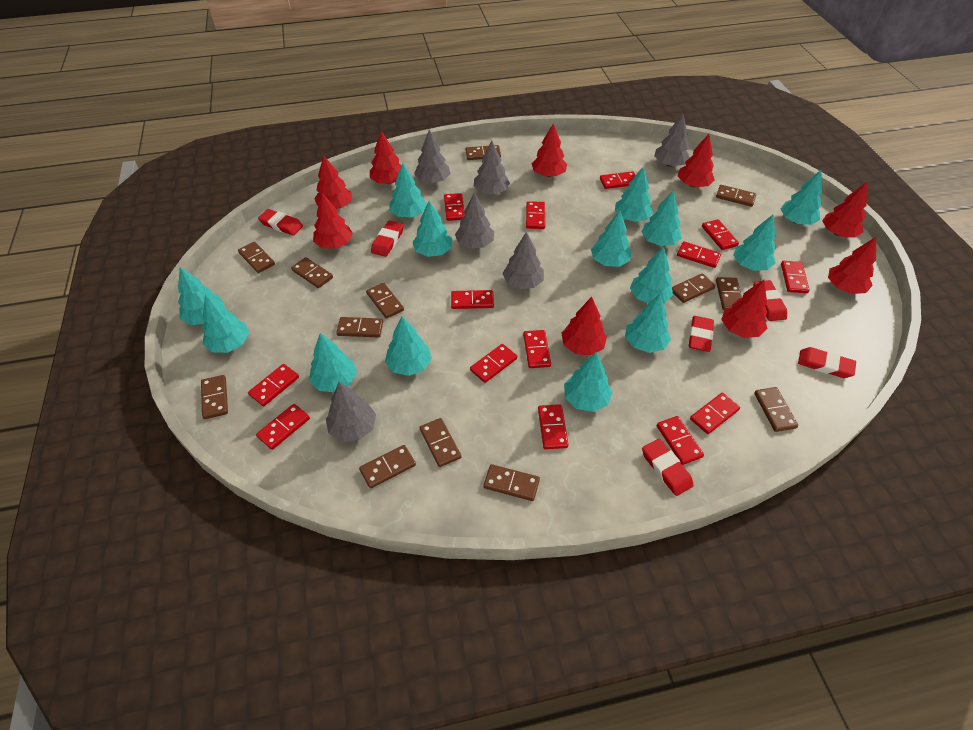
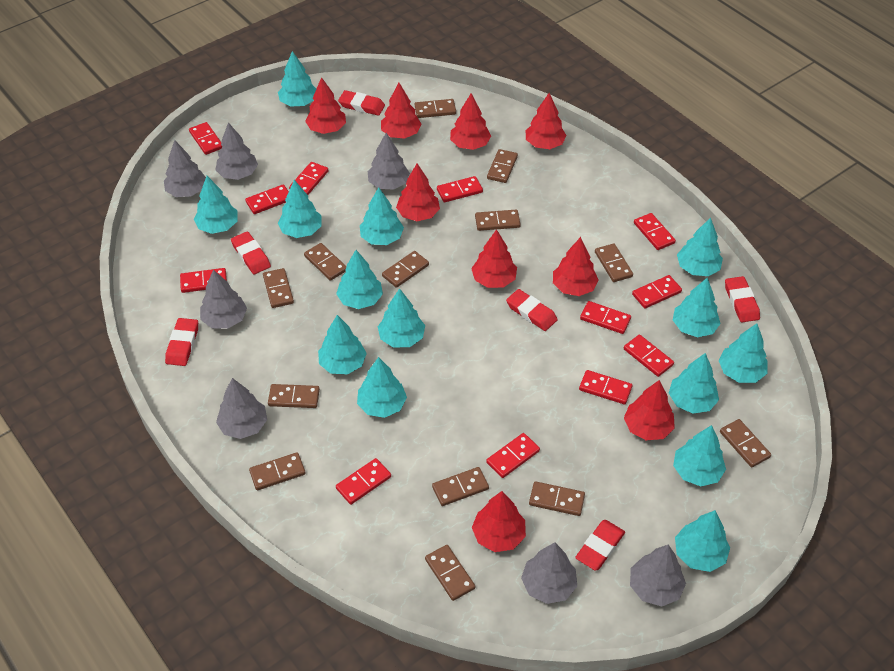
grey tree: [326,382,376,442] [414,130,450,183] [455,193,494,249] [474,140,510,194] [502,232,544,289] [655,114,690,167] = 6 -> [164,140,206,197] [200,270,247,329] [215,122,258,180] [216,378,267,439] [368,133,410,190] [521,542,577,604] [630,545,686,606] = 7
red domino: [248,364,299,406] [256,404,310,450] [444,193,465,221] [451,290,494,309] [470,344,517,383] [523,330,551,368] [526,201,545,229] [538,404,568,449] [600,171,636,189] [657,416,704,465] [677,241,721,268] [690,393,740,434] [702,219,739,250] [781,261,810,293] = 14 -> [180,268,227,293] [189,122,222,155] [245,184,289,214] [289,162,329,195] [336,458,391,505] [437,176,483,203] [486,433,540,478] [579,370,632,404] [580,301,631,334] [624,335,674,377] [632,275,682,308] [634,213,676,250] = 12

